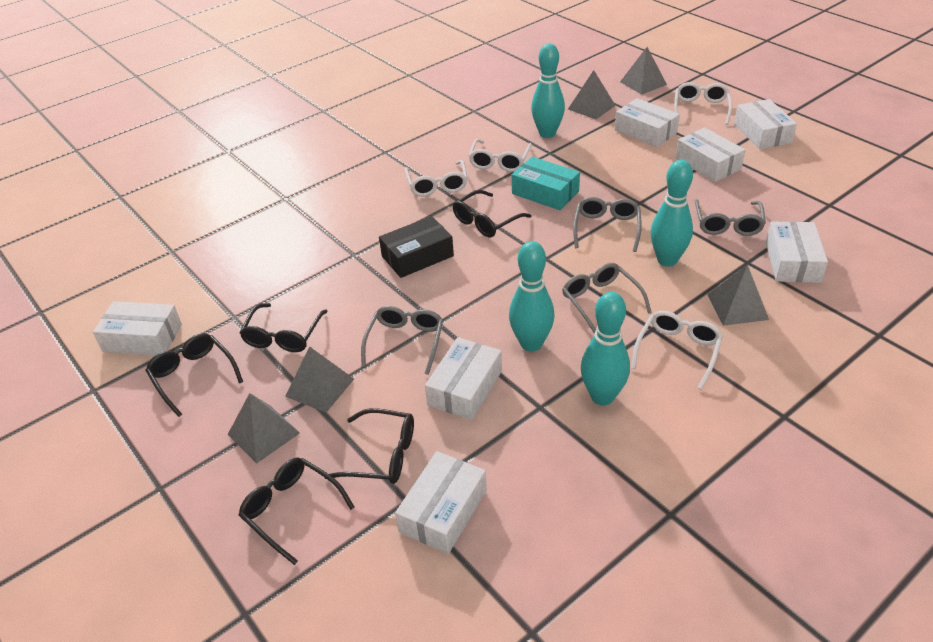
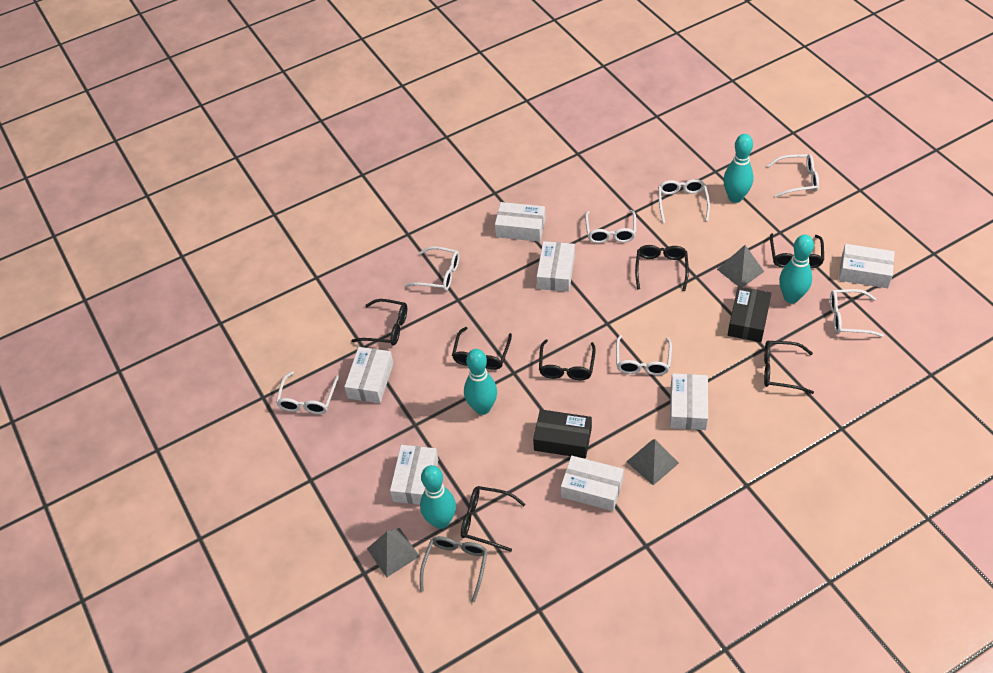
black box: [379,216,454,278] = 1 -> [533,409,592,458] [728,286,772,342] = 2
black glasses: [145,333,243,417] [238,457,355,565] [239,303,328,352] [325,408,414,484] [453,190,532,238] = 5 -> [352,299,407,346] [452,327,512,370] [461,486,526,552] [539,340,596,380] [635,245,689,291] [764,341,814,394] [770,233,824,268] = 7
grey glasses: [361,306,443,375] [562,263,652,333] [573,197,642,252] [695,199,766,236] = 4 -> [420,536,488,602] = 1
grey pyramid: [228,393,300,464] [285,346,354,413] [568,70,616,119] [620,47,667,95] [707,265,769,326] = 5 -> [367,528,420,578] [626,439,679,485] [717,245,764,287] = 3
turquoise box: [512,157,580,210] = 1 -> none = 0
white glasses: [404,160,467,196] [469,139,532,172] [631,311,723,390] [674,82,732,125] = 4 -> [276,371,339,414] [405,246,459,291] [585,210,636,243] [616,335,672,375] [658,179,710,223] [767,154,819,197] [830,289,884,337] = 7

